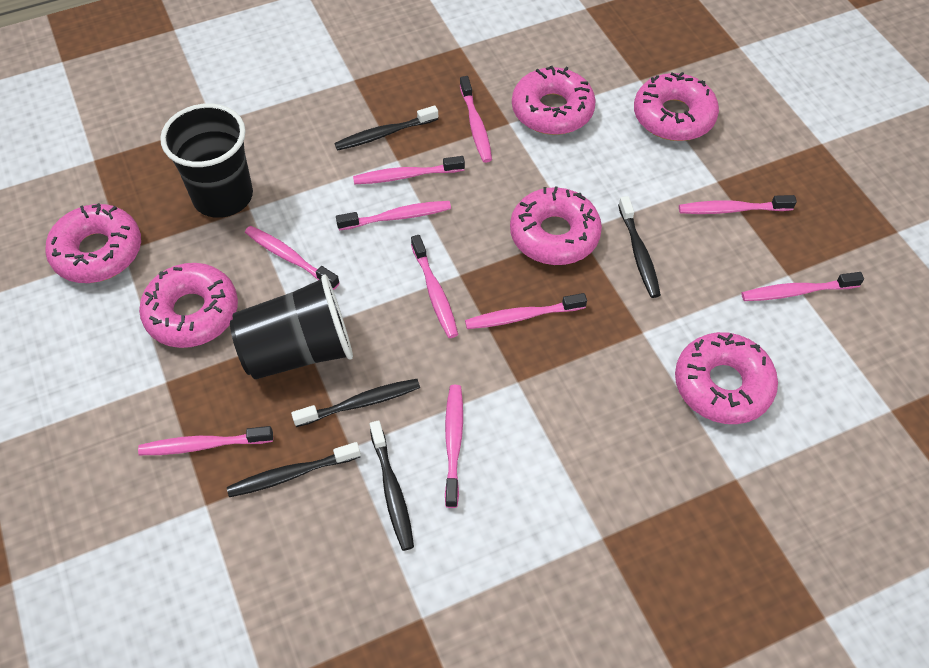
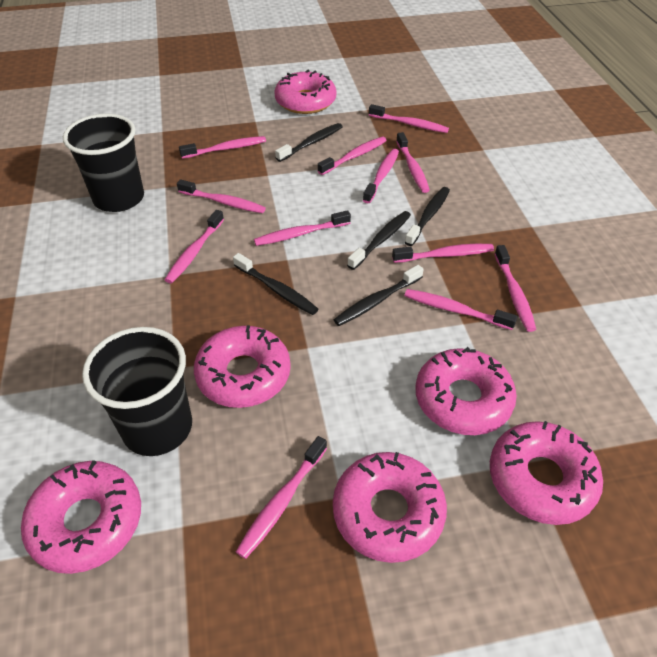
pink toothbrush: [138,426,273,455] [245,226,340,290] [336,201,451,230] [353,156,465,184] [411,235,458,338] [445,385,463,508] [460,76,492,163] [465,293,587,329] [679,195,797,214] [741,272,864,301] = 10 -> [165,210,224,283] [177,179,266,213] [179,136,266,159] [236,436,327,559] [254,210,351,246] [318,137,387,175] [363,149,399,203] [369,104,449,133] [392,244,494,263] [396,132,430,193] [404,289,517,330] [495,245,536,332] = 12

